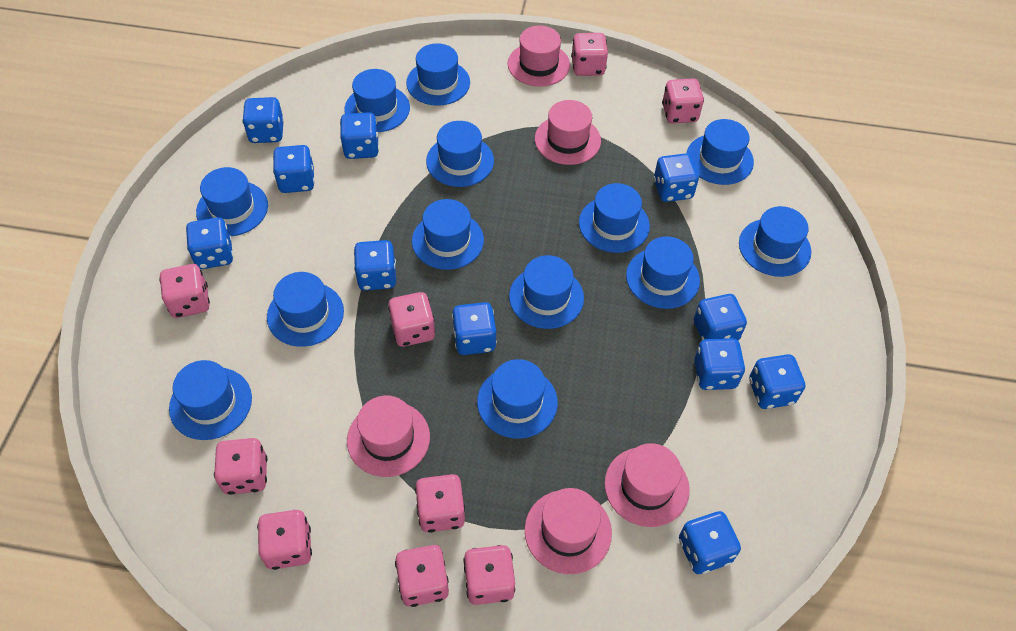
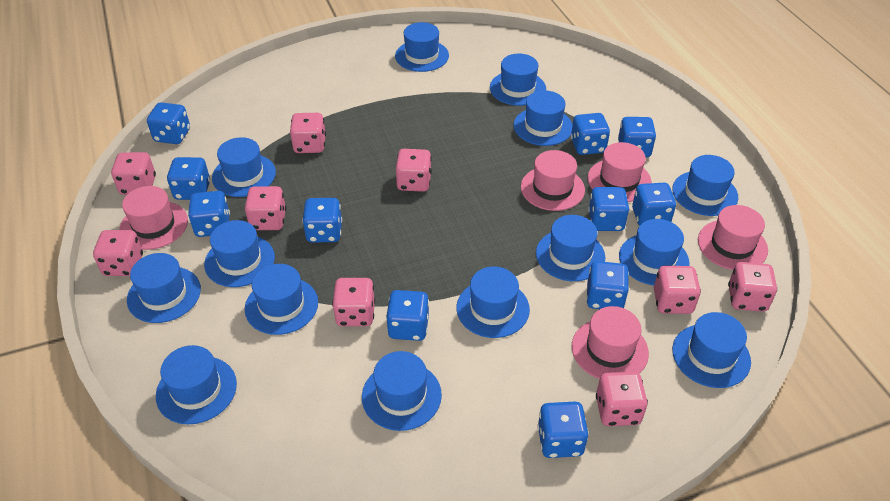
blue hat: [169,360,252,440] [196,167,268,236] [267,272,344,347] [344,69,410,132] [406,43,470,106] [412,199,484,270] [426,121,494,187] [477,359,558,439] [509,255,584,329] [579,183,650,253] [626,236,700,309] [686,119,754,185] [739,206,811,277] = 13 -> [127,253,201,323] [156,345,237,425] [204,220,275,287] [212,137,276,197] [245,264,318,335] [362,351,442,431] [395,22,449,72] [456,267,530,338] [490,54,546,106] [513,90,573,146] [536,215,605,281] [619,219,690,285] [672,155,738,216] [672,312,751,388] = 14

